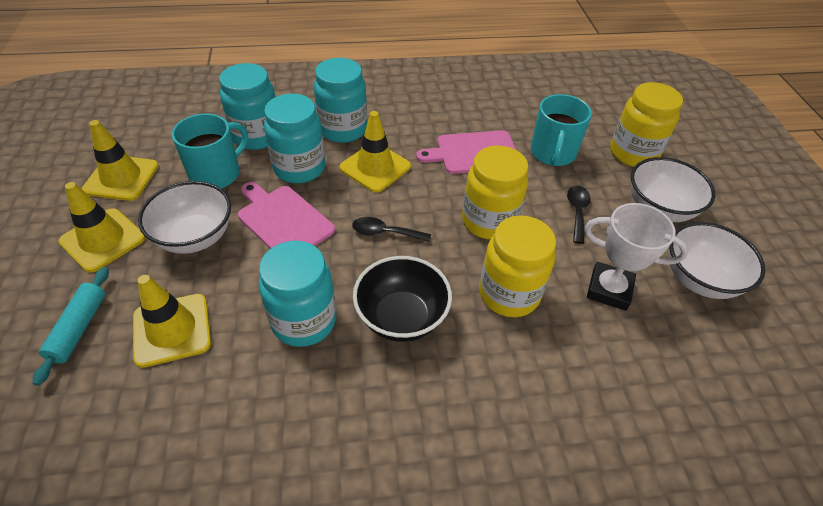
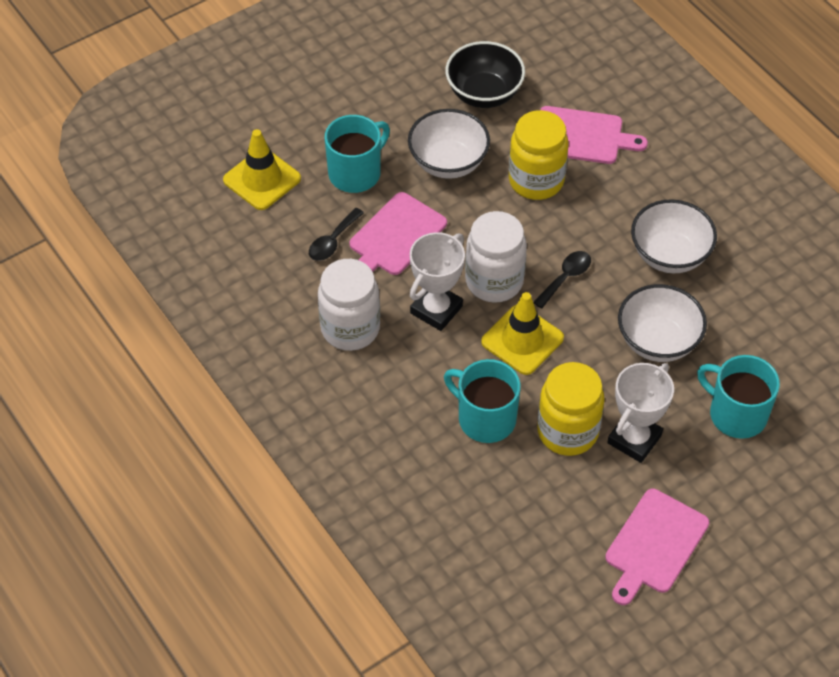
pink cutting board: [238,182,335,249] [416,130,516,174] = 2 -> [349,192,447,275] [540,106,648,164] [605,489,709,605] = 3
turquoise jar: [219,63,275,150] [259,241,336,347] [264,94,325,183] [314,58,367,143] = 4 -> none = 0
turquoise mug: [172,114,248,188] [531,94,592,166] = 2 -> [325,115,390,193] [444,359,521,443] [697,355,780,439] = 3
turquoise rolling pin: [33,267,109,386] = 1 -> none = 0
white jar: none = 0 -> [318,259,380,351] [465,211,527,303] = 2
white trophy: [585,203,688,311] = 1 -> [410,232,465,331] [607,363,674,463] = 2
yellow jar: [462,145,528,240] [479,215,556,317] [610,82,683,167] = 3 -> [509,110,568,200] [537,362,605,456] = 2
yellow traffic cone: [58,182,145,272] [82,120,159,201] [133,275,211,368] [339,111,411,193] = 4 -> [223,129,301,210] [481,292,564,375] = 2

